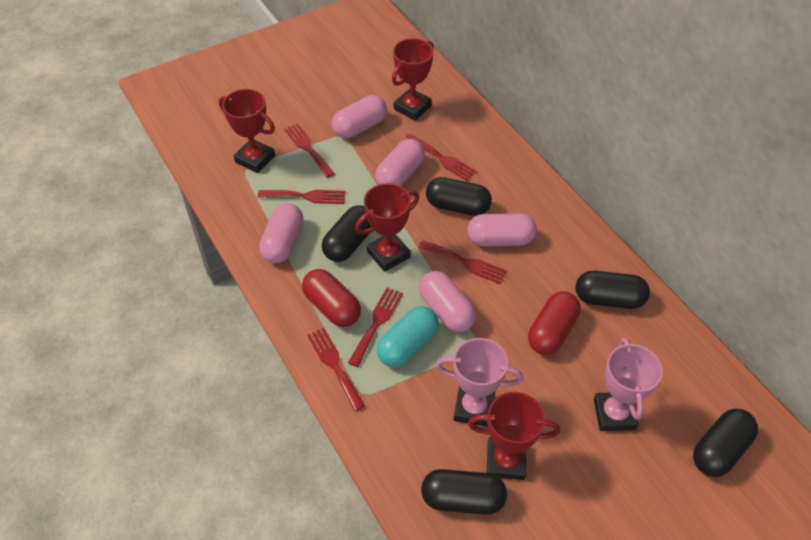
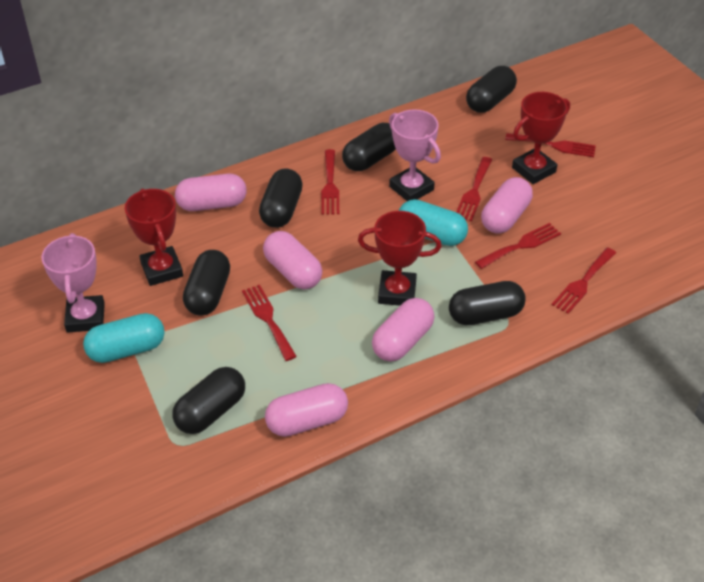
black capsule: [322,205,371,262] [421,469,507,515] [426,177,492,216] [576,271,650,309] [693,408,758,477] = 5 -> [172,367,245,434] [183,250,230,316] [259,168,303,228] [342,123,396,171] [449,281,526,325] [466,66,517,113] = 6
red capsule: [302,269,361,327] [528,291,581,355] = 2 -> none = 0
red trophy: [219,89,275,173] [355,183,419,272] [392,38,434,121] [468,392,560,480] = 4 -> [125,188,183,286] [358,211,442,306] [512,92,570,184] = 3
turquoise capsule: [377,306,439,367] = 1 -> [83,313,165,363] [399,199,468,246] = 2

